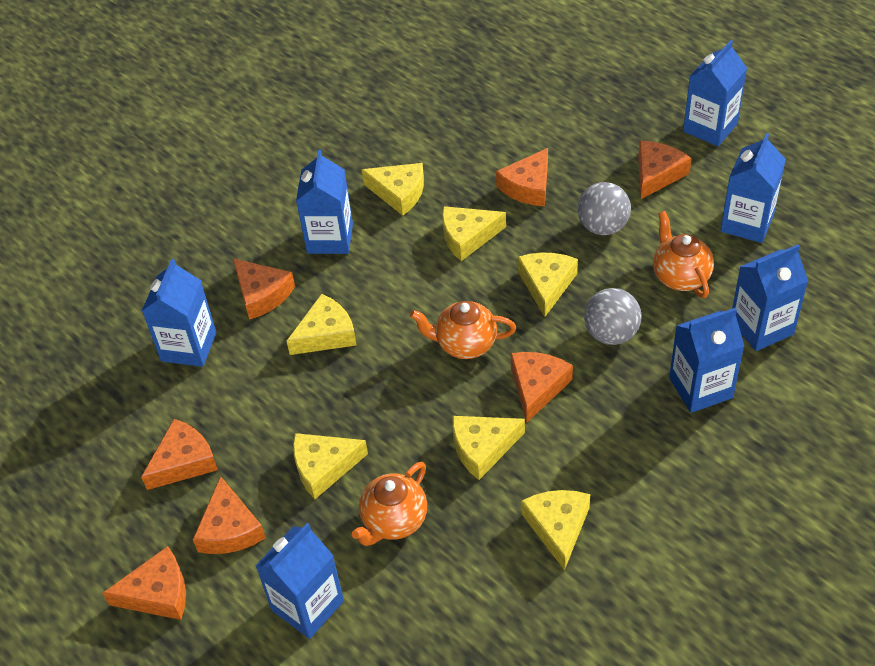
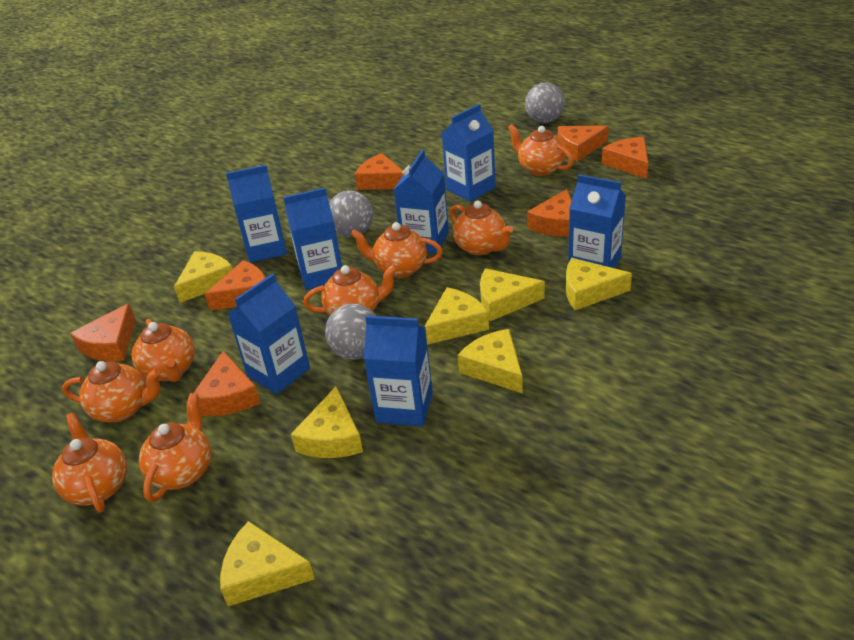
grey ball: [577,182,631,235] [584,288,641,345] = 2 -> [325,304,376,360] [329,191,373,237] [525,83,565,123] = 3
orange teapot: [352,462,427,546] [410,301,516,359] [653,211,714,298] = 3 -> [52,412,127,513] [62,361,161,422] [132,319,195,382] [139,393,211,502] [304,264,398,315] [350,222,443,278] [450,200,513,255] [508,124,574,176] = 8

